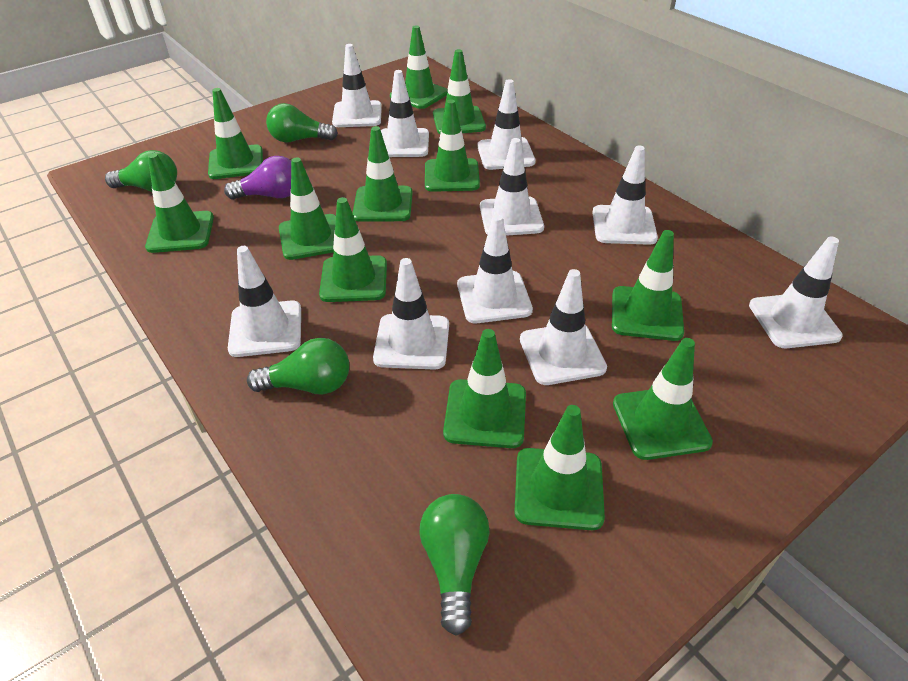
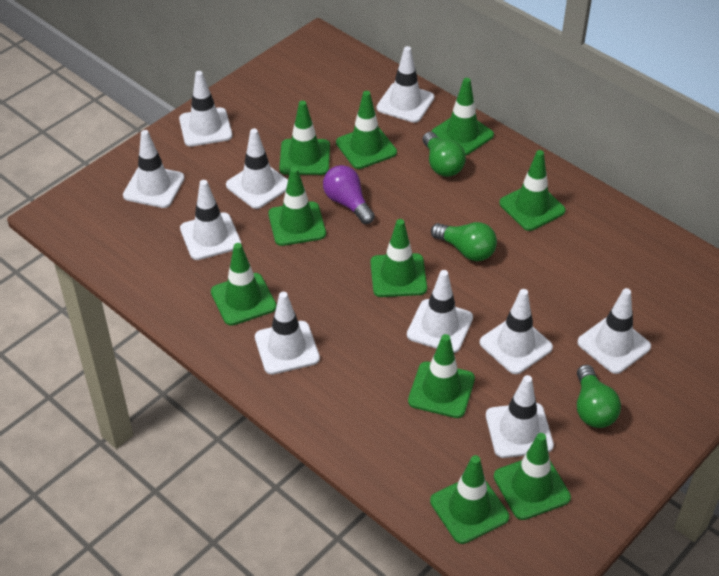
green light bulb: [105,150,177,192] [247,338,349,394] [266,103,338,142] [419,494,490,636] = 4 -> [422,132,466,177] [431,222,497,261] [577,365,621,428] = 3
green traffic cone: [145,153,214,253] [208,88,263,179] [279,157,336,260] [319,197,387,302] [353,126,413,222] [390,25,447,109] [425,99,480,192] [433,49,486,134] [443,329,526,448] [514,405,605,530] [612,230,684,341] [613,338,713,460] = 12 -> [211,243,276,326] [268,167,326,246] [279,100,330,175] [336,91,397,169] [370,219,427,297] [408,334,475,418] [430,455,509,544] [431,78,494,156] [494,433,571,520] [499,150,566,231] = 10

